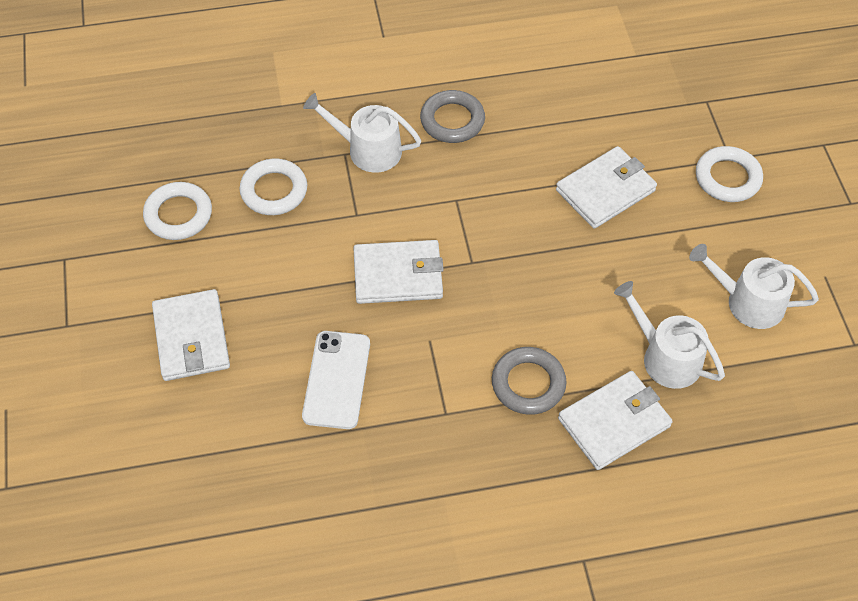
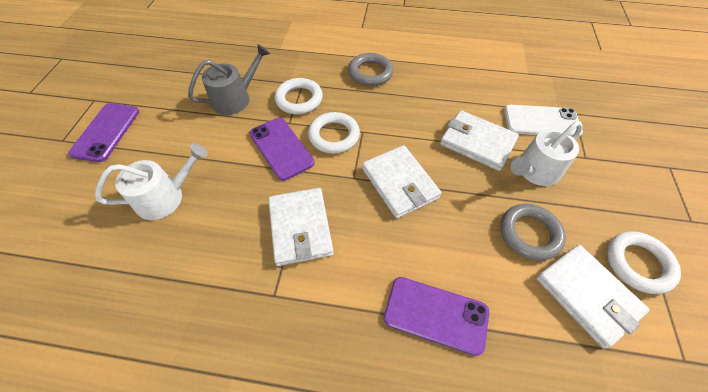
grey watering can: none = 0 -> [188,44,270,115] = 1
purple phone: none = 0 -> [68,103,139,162] [249,118,315,181] [384,277,489,356] = 3
white watering can: [303,93,421,173] [614,281,725,389] [689,244,819,329] = 3 -> [95,143,208,220] [511,121,582,186] = 2

